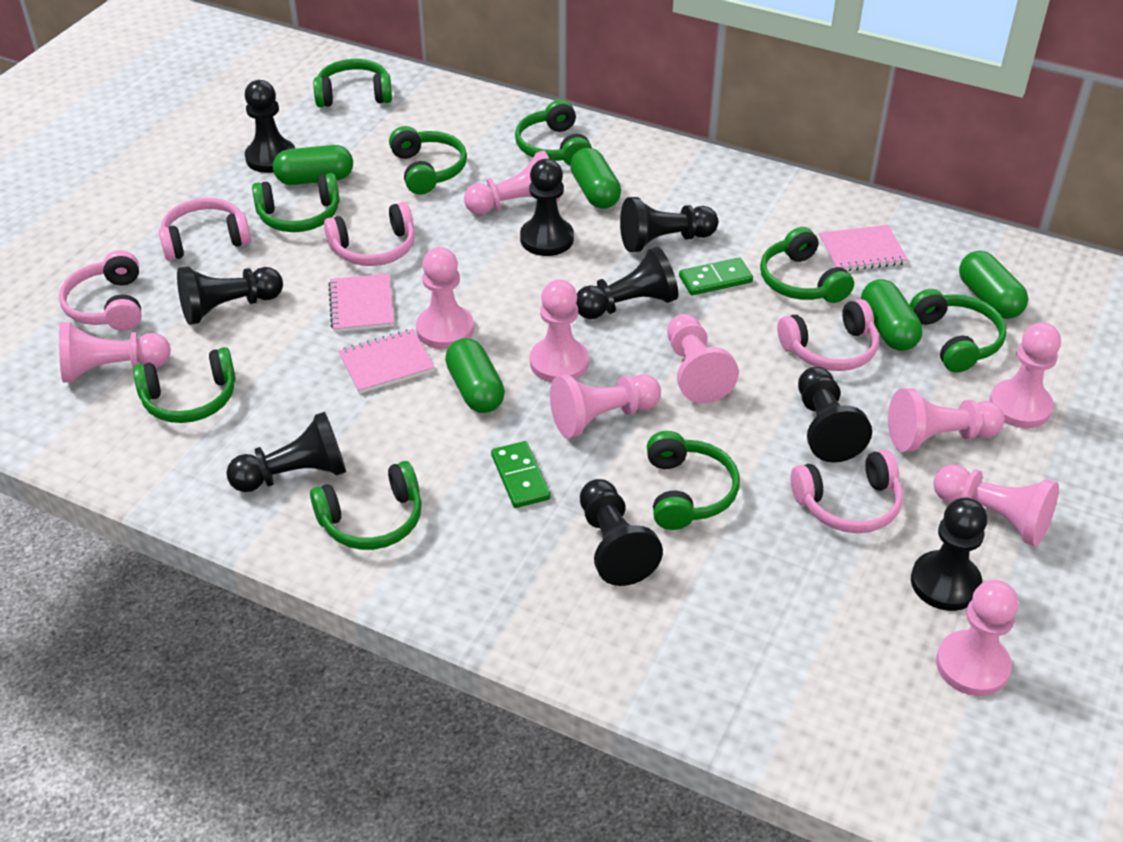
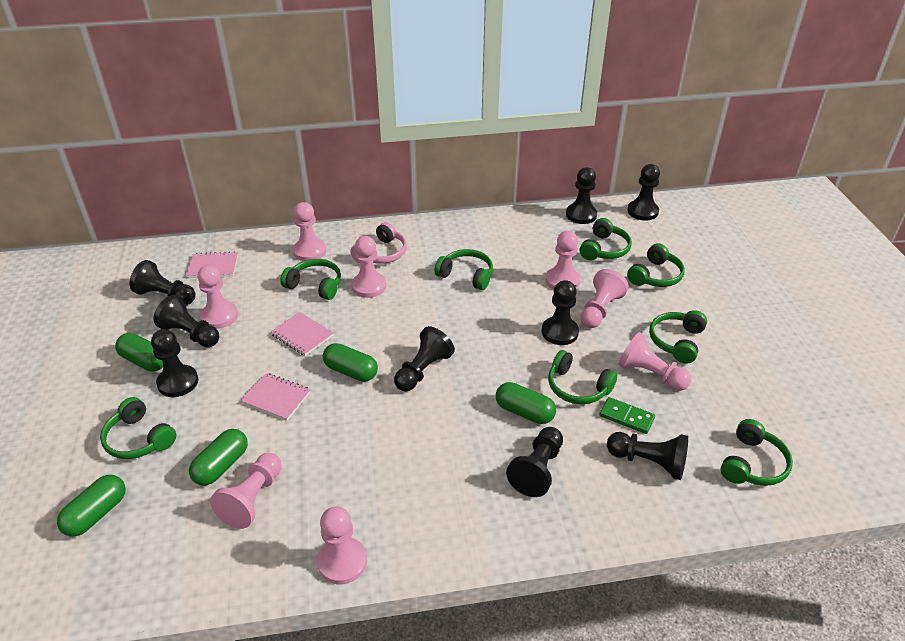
green domino: [491,441,551,508] [679,258,753,295] = 2 -> [599,397,655,434] = 1
green headphones: [133,347,236,423] [252,173,340,232] [310,461,422,550] [313,59,392,107] [389,126,467,195] [515,100,592,165] [647,431,740,530] [760,227,854,303] [910,289,1006,373] = 9 -> [100,397,176,459] [280,259,341,300] [434,249,493,290] [548,350,617,404] [580,218,632,260] [627,243,685,287] [649,310,707,363] [720,419,793,486] = 8
pink headphones: [59,250,142,331] [159,198,251,261] [324,202,415,266] [777,299,879,371] [791,450,903,533] = 5 -> [350,222,407,264] = 1
pink pawn: [59,322,171,383] [416,247,474,349] [464,151,560,215] [530,280,589,383] [550,374,661,438] [667,314,739,403] [888,388,1004,452] [933,465,1059,546] [936,580,1019,696] [989,323,1061,428] = 10 -> [197,265,238,329] [210,453,282,529] [293,202,326,261] [317,507,367,585] [352,236,386,298] [546,231,580,290] [581,269,629,328] [618,332,691,391] = 8

